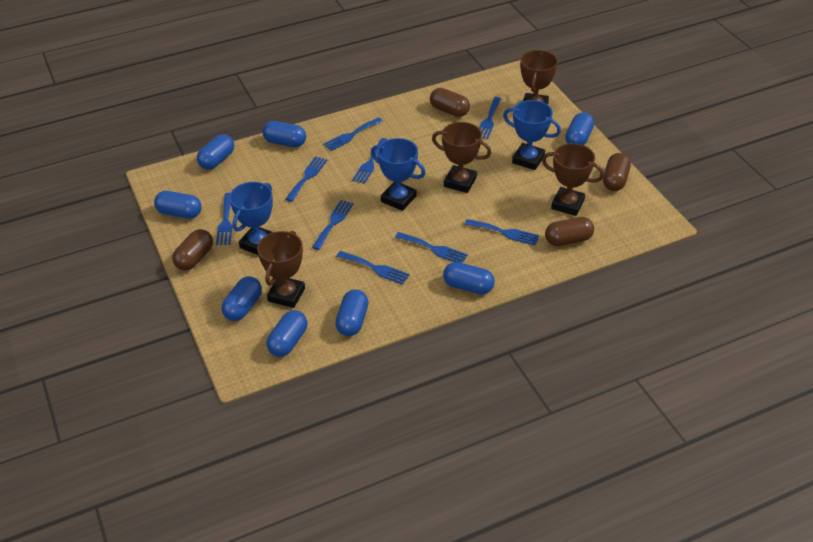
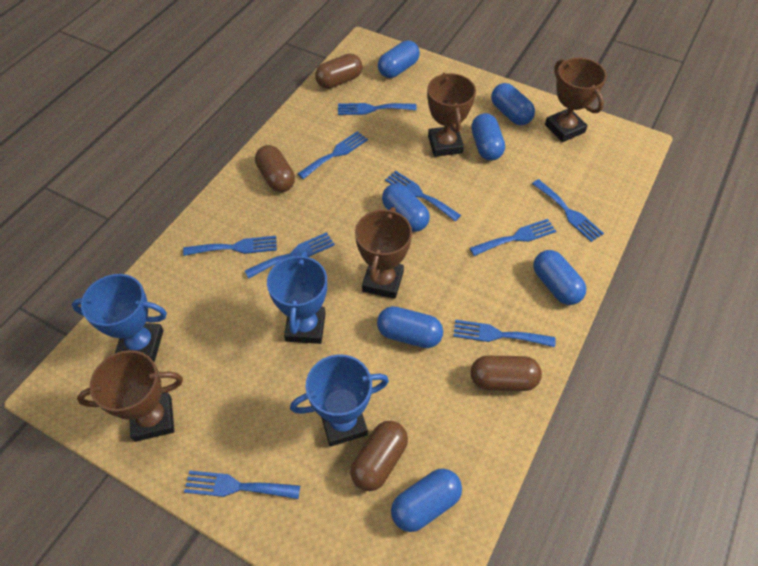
blue capsule: [154,191,202,219] [197,134,234,170] [221,276,262,321] [262,121,306,147] [266,310,307,357] [335,289,369,336] [443,262,495,294] [565,112,594,145] = 8 -> [377,306,443,348] [378,41,420,78] [382,183,430,232] [391,469,462,532] [471,113,505,161] [491,83,535,125] [533,250,586,305] = 7

